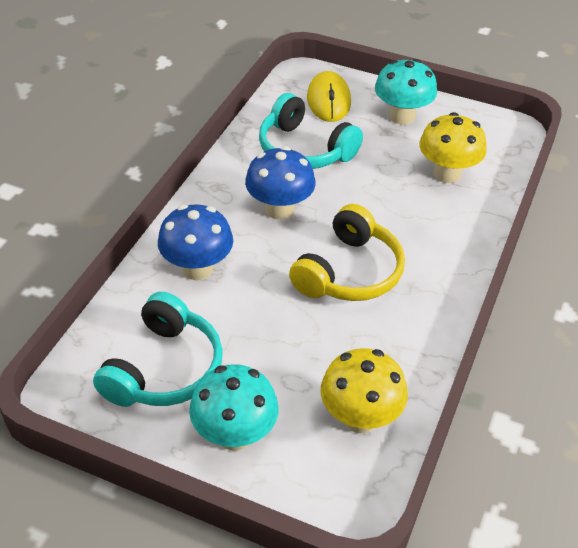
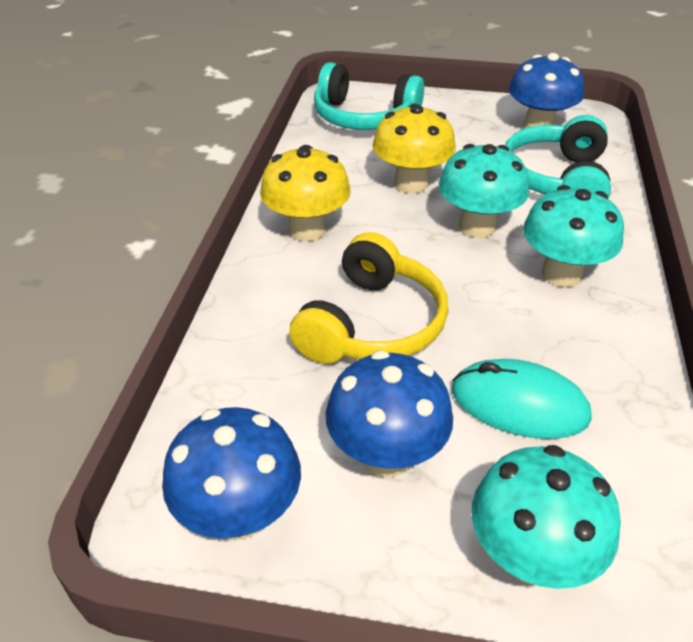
blue mushroom: [158,204,233,280] [245,146,315,220] = 2 -> [162,407,301,540] [325,350,453,477] [509,53,584,128] = 3
turquoise mouse: none = 0 -> [452,359,591,439] = 1
turquoise mushroom: [189,364,279,451] [375,59,437,125] = 2 -> [439,144,529,238] [472,445,621,589] [523,185,624,287] = 3
yellow mouse: [307,71,351,122] = 1 -> none = 0

